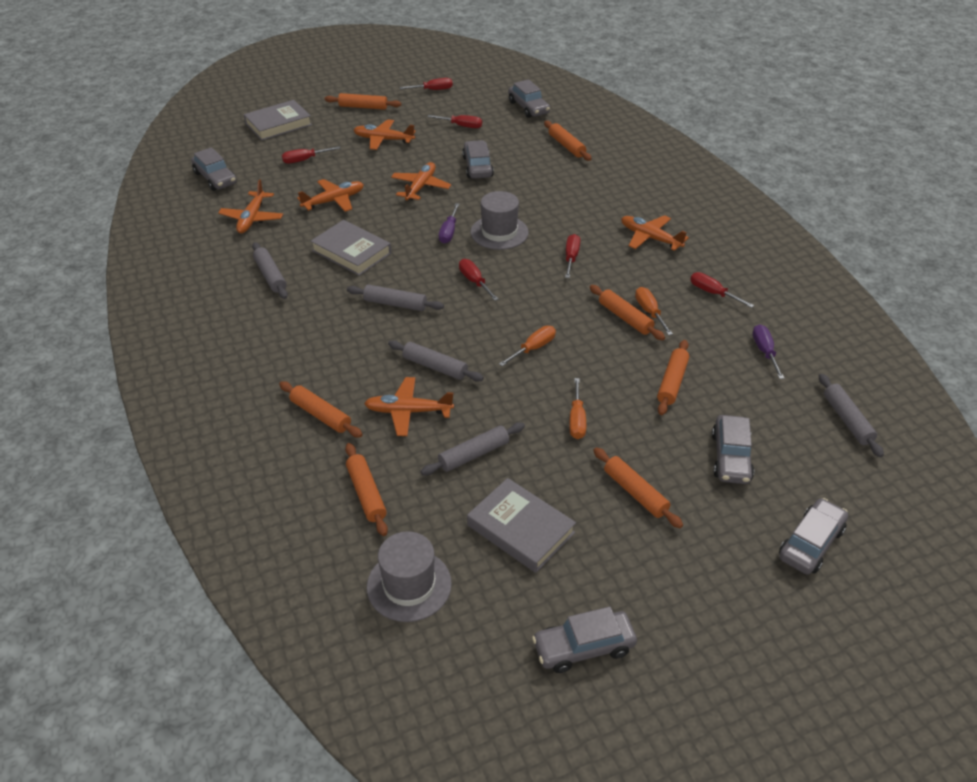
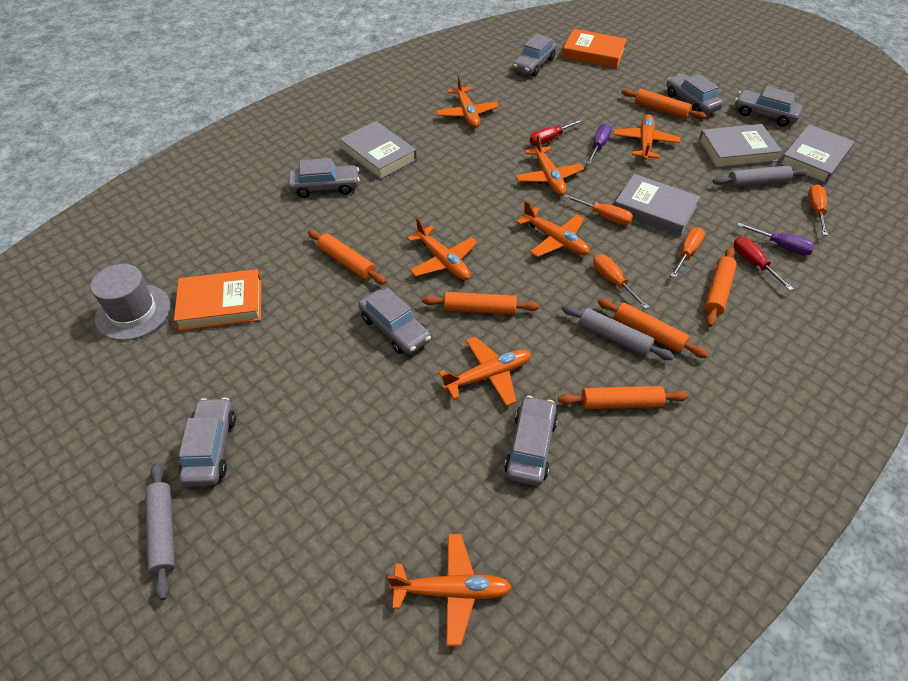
grey book: [244,100,312,141] [311,220,391,276] [467,478,576,573] = 3 -> [340,121,417,179] [614,174,700,236] [698,124,782,168] [779,124,854,184] = 4
grey car: [191,147,237,191] [462,140,494,179] [508,79,550,118] [532,606,637,673] [712,415,754,484] [779,498,848,574] = 6 -> [179,398,236,486] [288,158,360,198] [359,287,431,354] [504,396,558,486] [513,34,557,76] [666,74,723,114] [735,86,802,127] = 7
grey hat: [367,531,452,622] [470,191,529,250] = 2 -> [91,264,171,340] = 1
grey rolling pin: [252,242,288,299] [347,284,444,311] [388,340,484,382] [421,422,525,475] [819,374,884,457] = 5 -> [145,463,175,600] [561,305,674,360] [713,165,808,188] = 3
orange book: none = 0 -> [174,269,261,331] [562,29,627,68] = 2
orange plane: [218,180,283,233] [297,179,364,212] [354,119,416,150] [364,377,454,436] [391,162,451,200] [621,215,689,251] = 6 -> [387,534,512,646] [407,217,477,280] [436,75,499,128] [439,337,531,406] [516,135,584,195] [517,200,590,257] [613,114,681,160] = 7
orange rolling pin: [279,381,363,438] [325,93,401,110] [345,443,388,536] [544,121,592,161] [590,285,665,340] [593,447,683,528] [657,340,689,415] = 7 -> [308,230,387,284] [422,292,539,315] [558,386,688,409] [598,298,708,358] [621,89,707,120] [705,247,737,327] = 6
orange screwdriver: [499,326,556,366] [569,378,586,439] [635,287,673,335] = 3 -> [564,194,633,225] [593,254,649,309] [670,227,705,278] [808,184,828,236] = 4
red screwdriver: [282,146,341,164] [399,78,453,90] [427,115,482,128] [459,259,499,301] [565,234,580,278] [690,272,754,308] = 6 -> [530,119,583,146] [734,237,794,291] = 2

